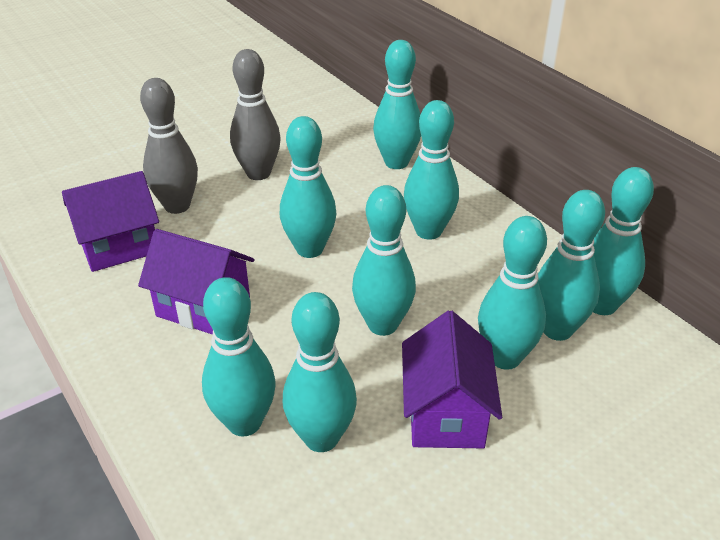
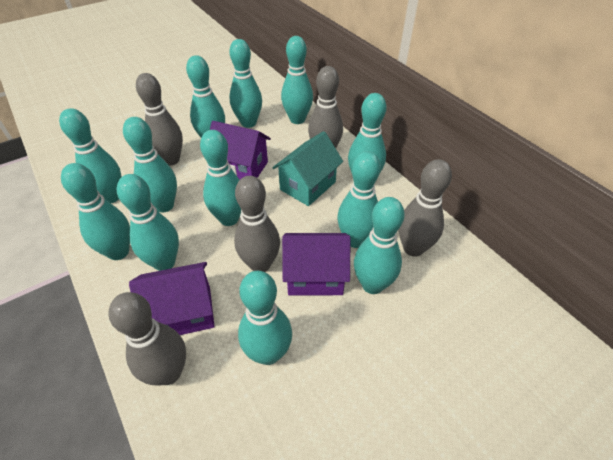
grey bowling pin: [140,78,198,214] [230,49,281,180] = 2 -> [108,292,186,385] [136,73,183,166] [234,176,280,272] [308,66,343,148] [398,159,452,257] = 5
turquoise bowling pin: [202,277,275,437] [280,116,337,258] [283,292,357,452] [352,185,416,336] [373,40,421,169] [404,100,459,240] [478,216,547,370] [538,190,605,341] [593,167,654,315] = 9 -> [59,108,122,203] [61,163,130,260] [117,174,179,271] [123,117,177,212] [186,55,225,138] [200,130,241,226] [229,39,262,128] [238,271,292,365] [281,36,313,124] [337,151,381,248] [348,93,386,173] [354,197,405,294] = 12
turquoise house: none = 0 -> [272,131,343,206] = 1

